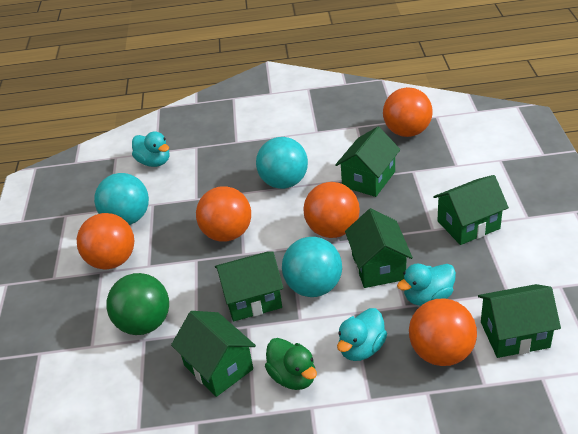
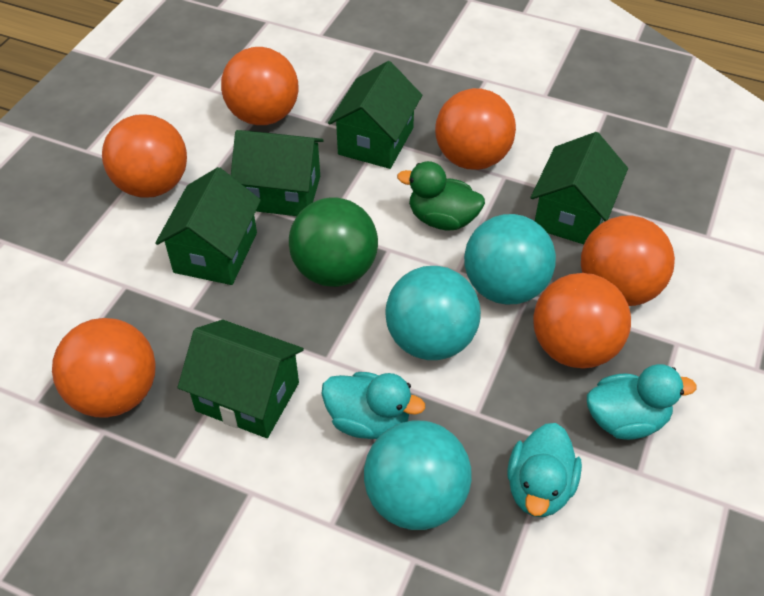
green house: [171,311,256,397] [215,251,284,321] [335,127,401,197] [345,208,413,288] [433,175,509,245] [478,284,561,358] = 6 -> [155,167,261,285] [178,320,304,438] [231,130,324,216] [328,61,422,169] [531,132,628,244] = 5
orange ball: [77,213,134,269] [196,186,251,242] [303,182,360,238] [383,87,433,137] [409,298,477,366] = 5 -> [52,318,156,418] [102,114,187,198] [221,47,298,125] [435,88,516,170] [533,273,631,369] [581,215,675,306] = 6

